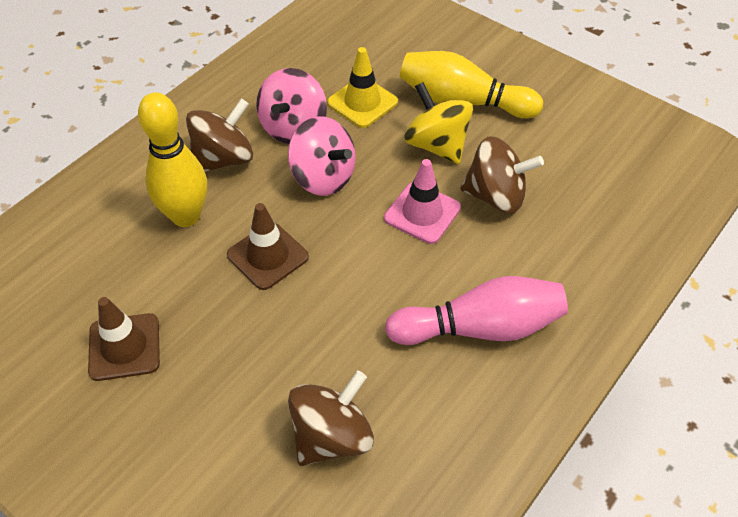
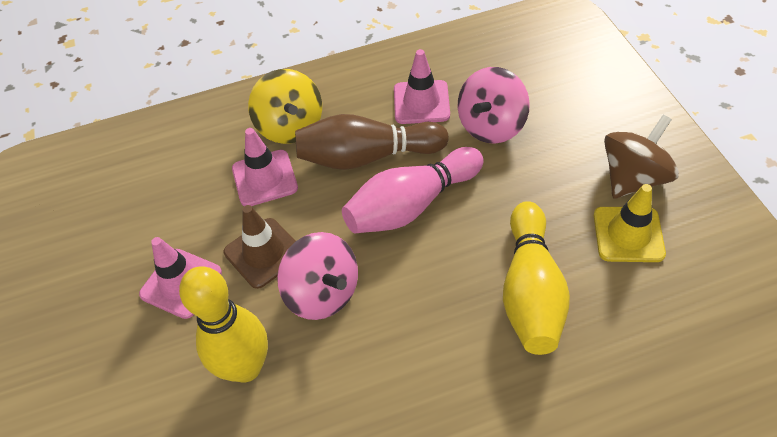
brown bowling pin: none = 0 -> [295,114,449,170] = 1
brown spinning top: [186,99,253,172] [288,370,374,466] [460,136,544,213] = 3 -> [604,115,679,199] = 1
brown traffic cone: [88,297,160,381] [227,203,309,290] = 2 -> [224,205,296,289] = 1
pink traffic cone: [384,159,461,244] = 1 -> [139,237,222,319] [232,128,298,206] [394,49,450,124] = 3

